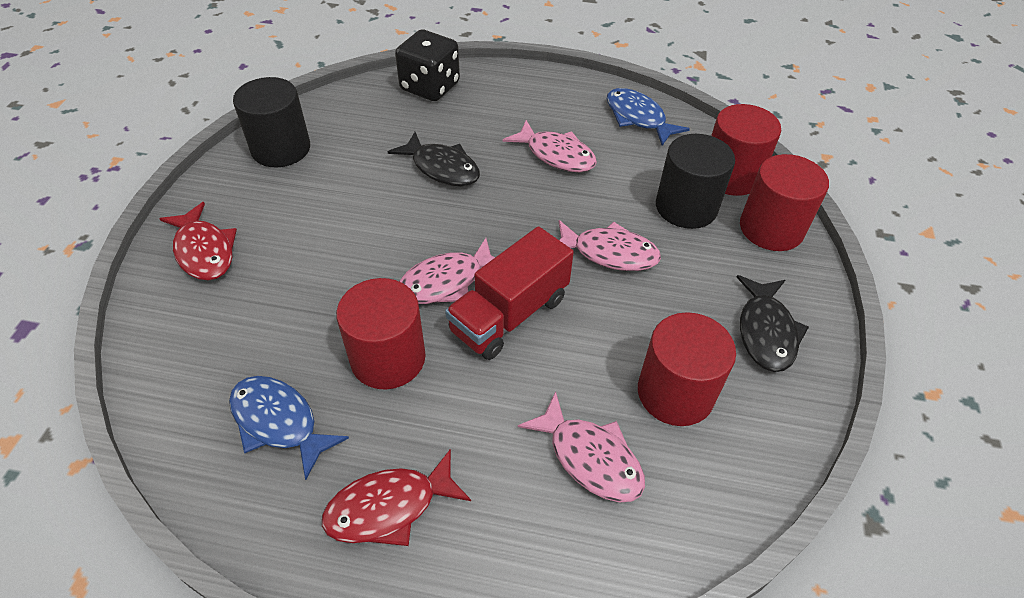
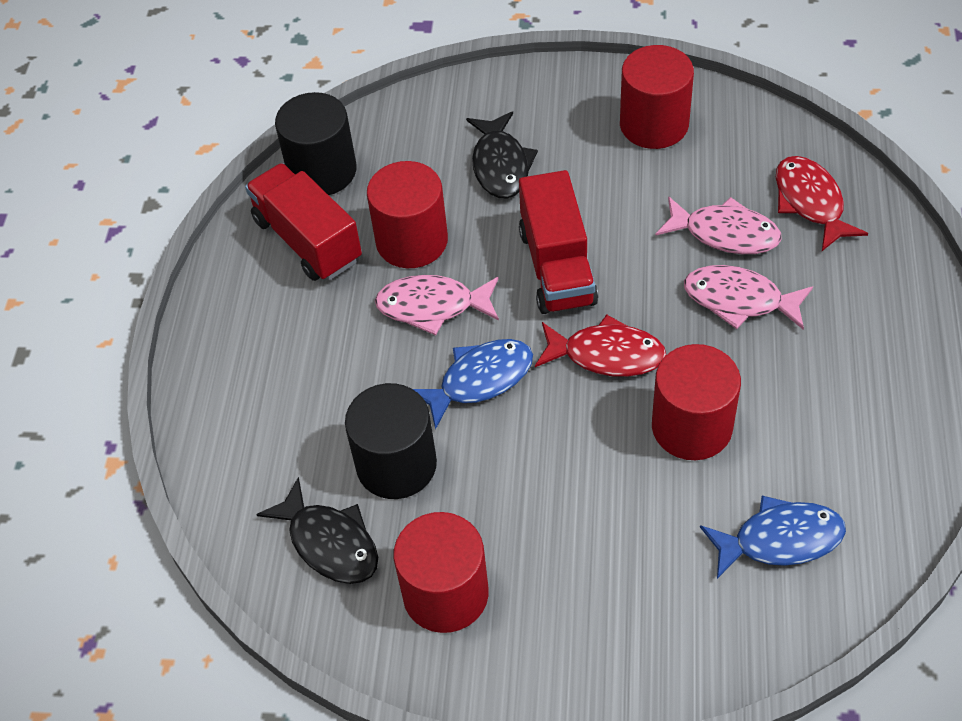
black dice: [395,30,460,101] = 1 -> none = 0
pink fish: [399,238,495,304] [503,120,597,172] [518,392,645,502] [559,220,661,271] = 4 -> [375,275,499,335] [655,196,782,254] [684,265,813,330] = 3
red truck: [445,226,574,360] = 1 -> [245,163,362,281] [519,170,598,314] = 2

